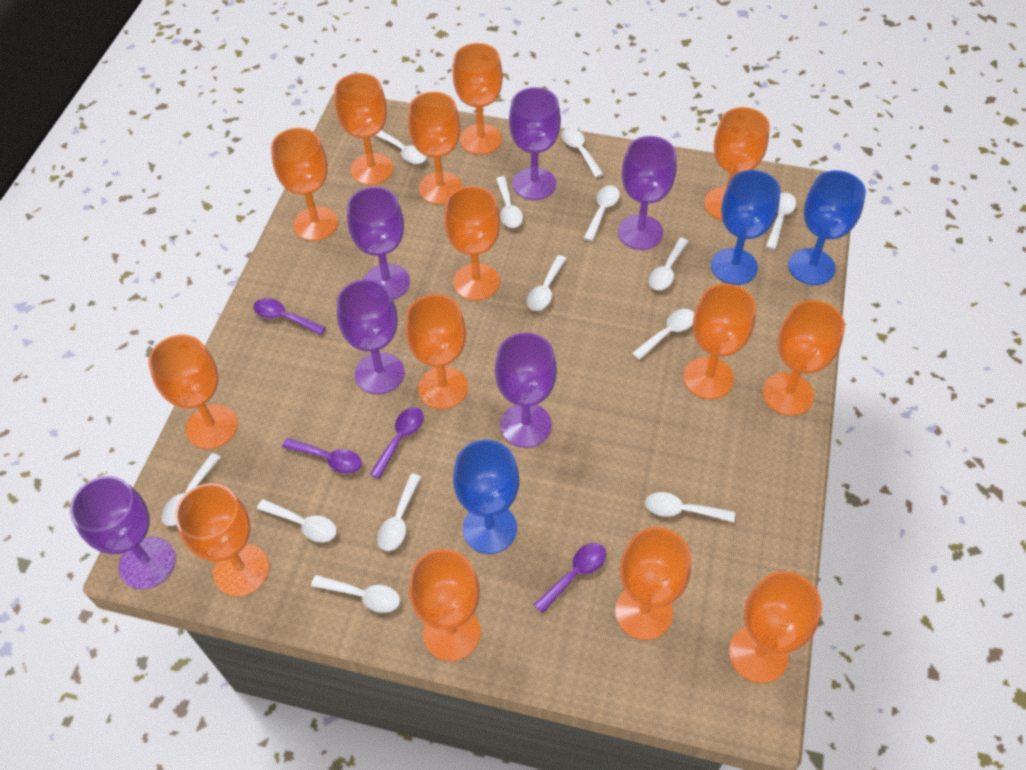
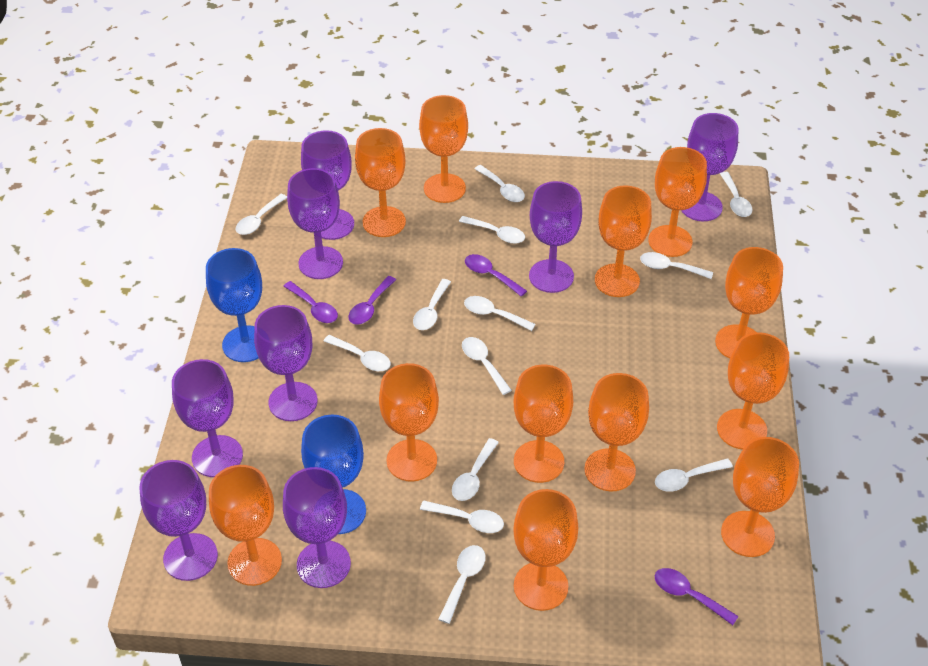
blue goblet: [453,440,519,554] [711,170,780,285] [788,170,866,285] = 3 -> [206,248,262,362] [301,415,366,534] = 2
orange goblet: [148,335,238,449] [175,483,269,596] [271,128,338,241] [334,73,393,185] [405,294,468,409] [408,92,462,205] [409,549,481,661] [444,186,500,301] [453,43,503,155] [615,527,691,640] [684,284,756,399] [704,107,770,220] [729,571,822,683] [762,300,845,416] = 14 -> [209,465,282,586] [355,128,406,237] [379,363,439,482] [419,95,468,203] [513,489,578,611] [514,365,573,483] [584,373,649,491] [595,185,652,297] [648,147,707,257] [715,247,783,359] [717,332,789,449] [721,437,799,557] = 12
purple goblet: [70,476,176,589] [337,279,405,394] [347,187,410,300] [495,332,557,448] [509,87,561,200] [618,136,676,250] = 6 -> [140,460,218,581] [172,359,243,477] [254,305,318,421] [283,467,351,588] [287,168,343,279] [301,130,354,240] [529,181,582,293] [681,113,738,221] = 8

